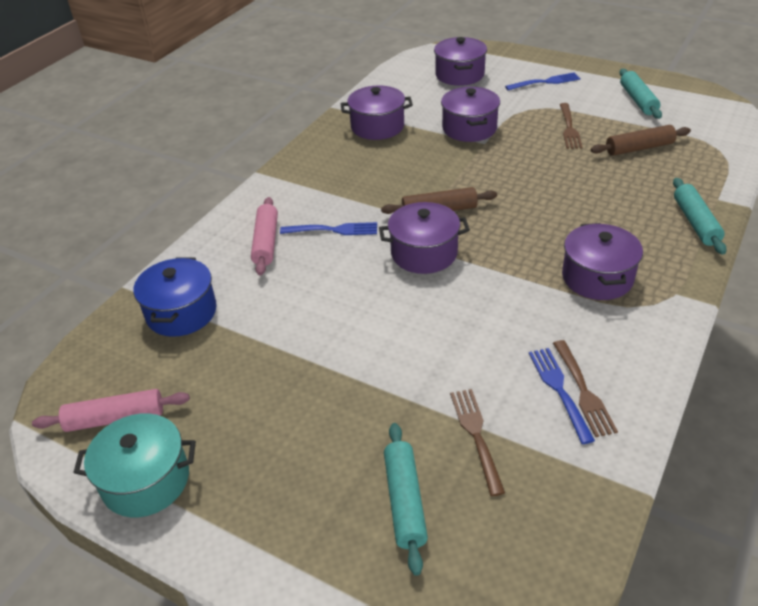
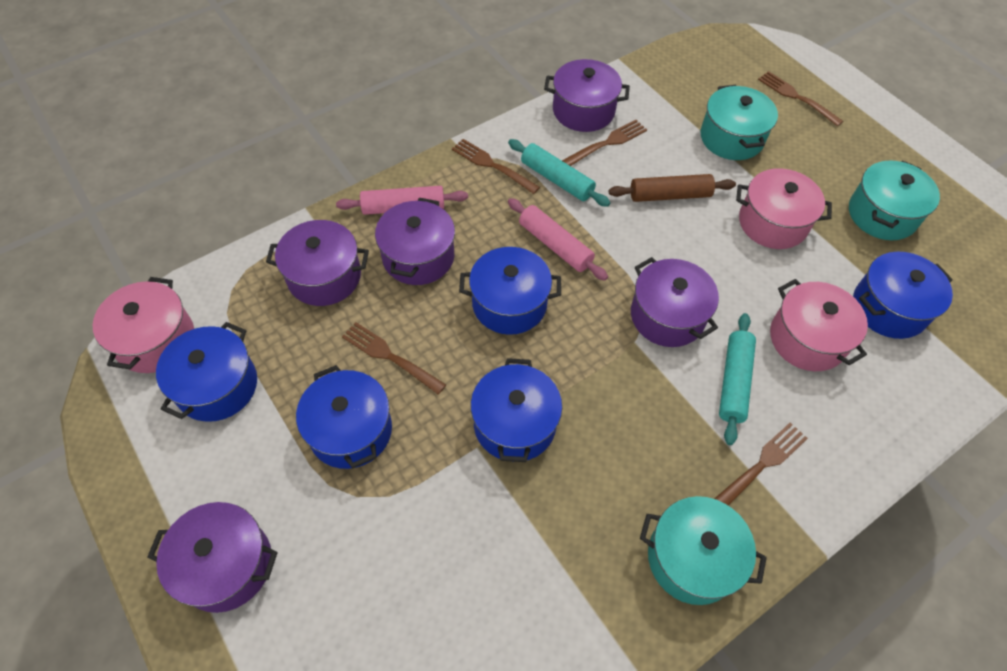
blue fork: [280,222,377,235] [505,72,581,90] [529,348,595,444] = 3 -> none = 0
blue pot: [134,257,217,337] = 1 -> [156,322,257,422] [296,365,392,469] [459,247,561,335] [471,358,562,462] [853,251,953,339] = 5
brown fork: [450,389,505,496] [553,340,618,437] [560,103,583,149] = 3 -> [342,322,446,395] [452,139,540,194] [562,120,647,166] [714,423,808,506] [758,71,843,127] = 5
brown rolling pin: [381,187,497,214] [591,125,691,156] = 2 -> [609,174,736,202] = 1
pink pot: none = 0 -> [93,277,194,373] [736,168,832,249] [770,279,868,371] = 3
turquoise pot: [74,413,196,517] = 1 -> [640,496,767,605] [701,85,778,160] [849,160,940,240] = 3
turquoise rolling pin: [384,423,428,576] [619,69,662,119] [673,178,727,255] = 3 -> [508,139,610,207] [719,313,756,445] = 2

